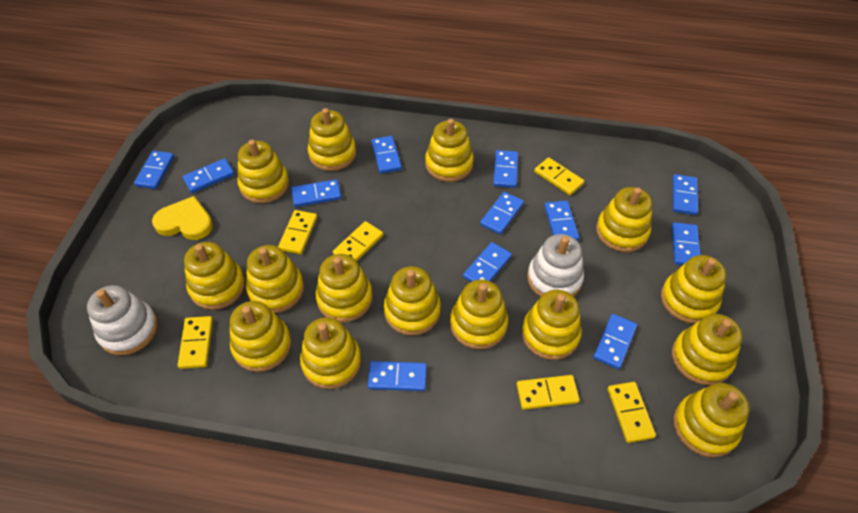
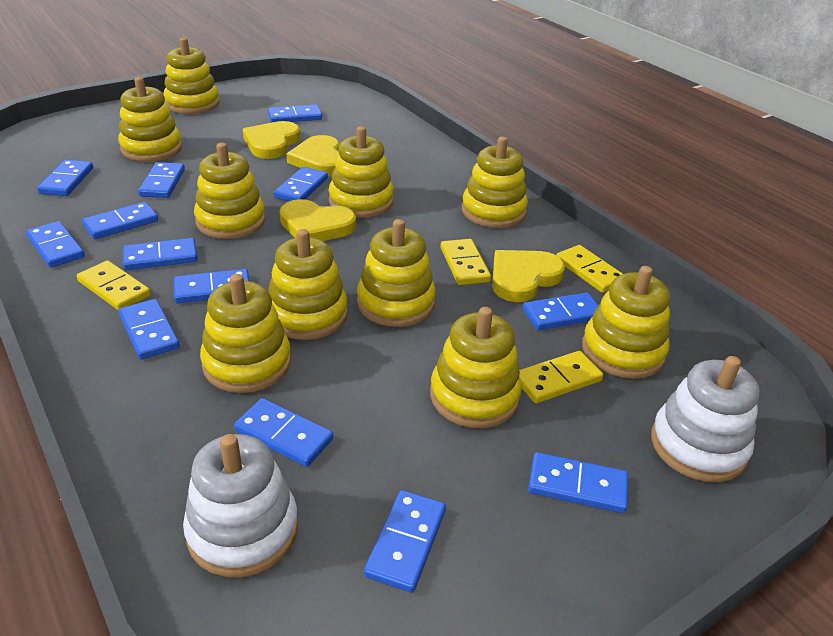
blue domino: [134,151,174,189] [182,158,235,193] [291,179,341,207] [368,361,427,391] [371,136,402,173] [463,242,512,282] [480,192,524,235] [493,150,518,188] [544,201,579,241] [593,314,637,369] [672,222,700,265] [673,174,698,215] = 12 -> [26,221,84,268] [37,160,93,196] [82,202,158,239] [119,299,180,360] [123,238,197,270] [138,162,185,198] [173,269,250,304] [234,398,333,467] [268,105,322,123] [274,167,328,201] [364,490,446,593] [523,293,599,330] [528,452,628,513] = 13
yellow domino: [178,316,213,369] [278,210,317,254] [333,221,383,261] [517,375,580,410] [534,157,584,195] [608,382,656,443] = 6 -> [77,260,151,311] [440,239,491,285] [519,351,603,403] [556,245,623,293] = 4
yellow heart: [152,196,213,240] = 1 -> [243,121,301,159] [280,199,356,241] [286,135,339,176] [492,250,565,302] = 4
yellow stacking toy: [184,242,245,310] [230,301,291,372] [238,140,289,203] [246,245,304,313] [300,317,361,389] [308,108,356,171] [315,254,373,322] [384,266,441,336] [425,119,474,182] [450,280,508,349] [522,290,582,360] [596,187,652,252] [661,255,726,324] [672,314,743,385] [673,383,750,458] = 15 -> [118,77,182,162] [164,37,220,114] [194,143,265,239] [200,274,291,393] [269,229,348,340] [329,126,394,218] [357,219,436,327] [430,307,522,428] [462,136,528,228] [582,266,670,379] = 10

